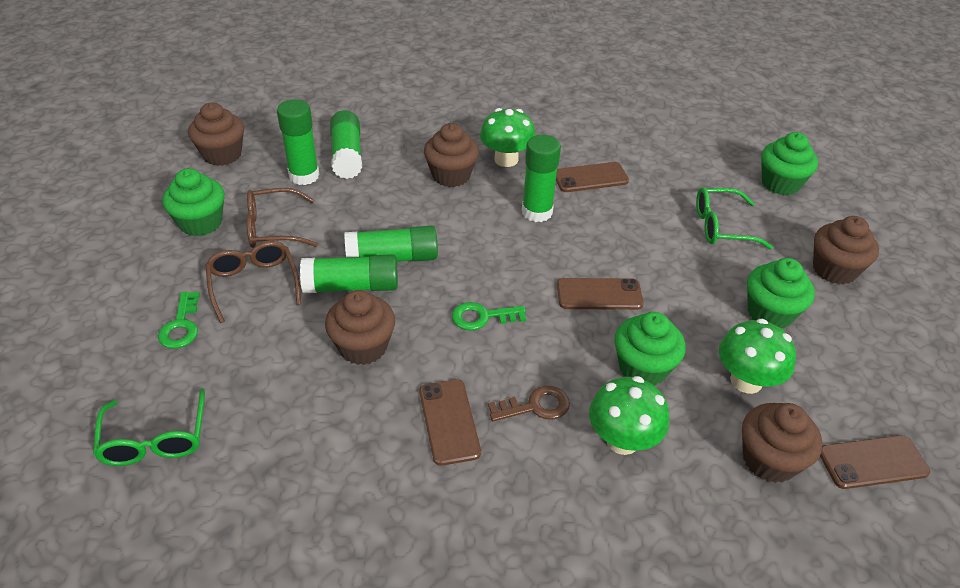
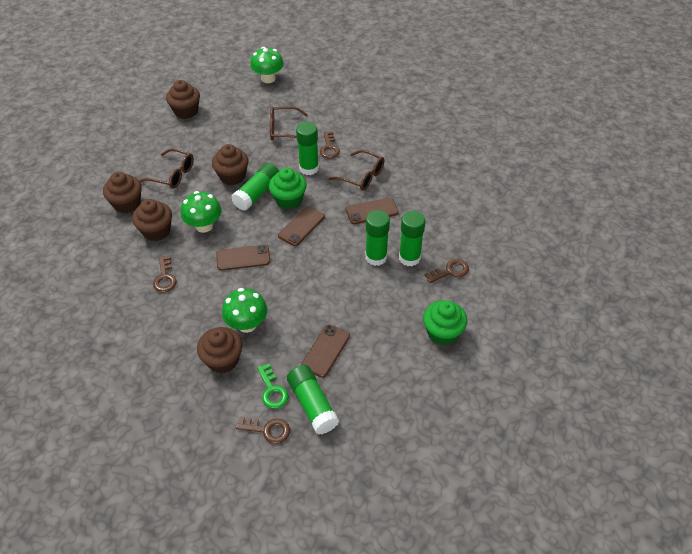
brown glasses: [205,241,301,323] [246,188,318,248] = 2 -> [139,148,194,189] [270,106,308,140] [329,150,385,191] = 3
brown key: [488,386,570,421] = 1 -> [153,256,177,292] [236,416,290,444] [320,131,340,158] [425,259,469,283] = 4
green cupcake: [163,168,225,236] [614,312,686,386] [747,258,815,328] [761,132,818,195] = 4 -> [269,168,307,209] [423,300,467,345] = 2
green glasses: [93,388,205,466] [696,187,773,250] = 2 -> none = 0
green key: [158,292,200,349] [452,302,526,331] = 2 -> [257,363,289,409] = 1

